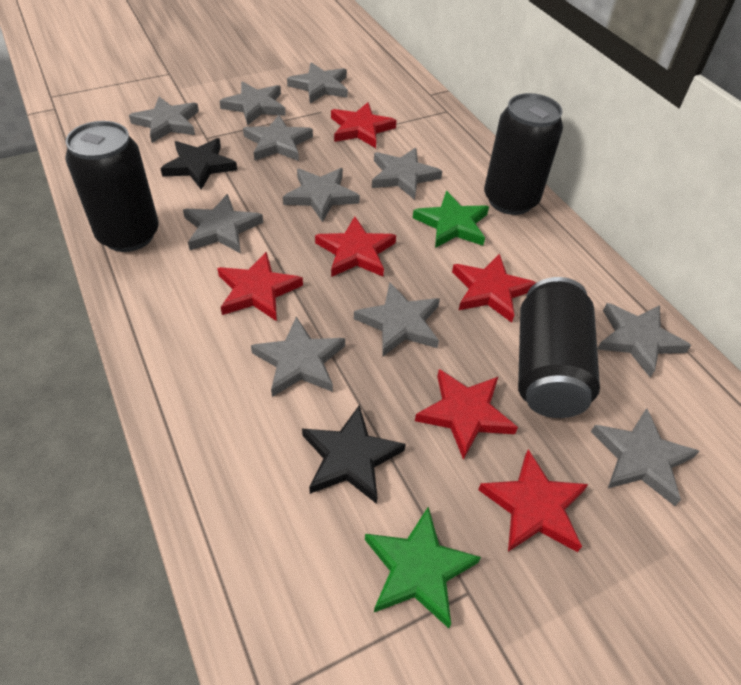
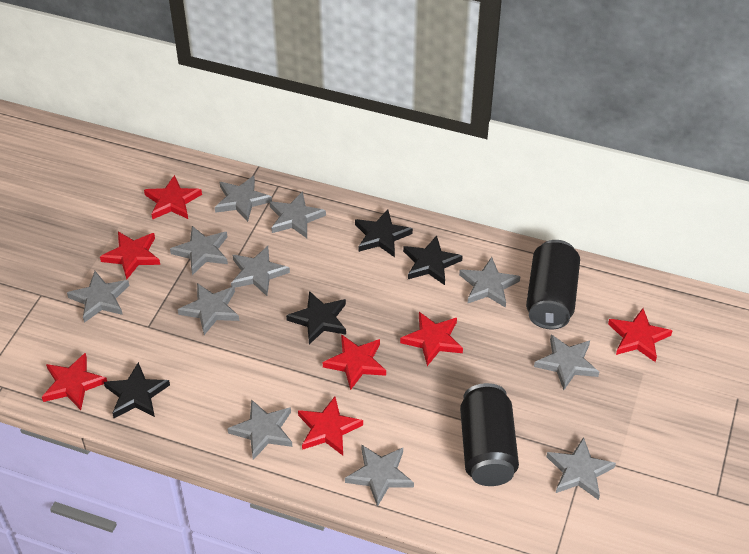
black can: [65,121,159,252] [484,93,563,215] [518,277,600,418] = 3 -> [460,383,519,486] [526,240,580,329] = 2
black star: [160,138,237,190] [302,405,406,504] = 2 -> [104,362,170,418] [286,291,346,345] [355,210,413,257] [403,235,463,285] = 4
green star: [365,507,481,628] [413,191,489,248] = 2 -> none = 0
red star: [217,251,303,321] [315,216,396,277] [331,102,397,148] [415,369,518,460] [452,253,536,323] [478,449,588,552] = 6 -> [42,353,107,410] [100,232,160,279] [144,175,202,220] [298,397,363,455] [323,334,386,390] [400,312,463,366] [608,308,672,362] = 7

